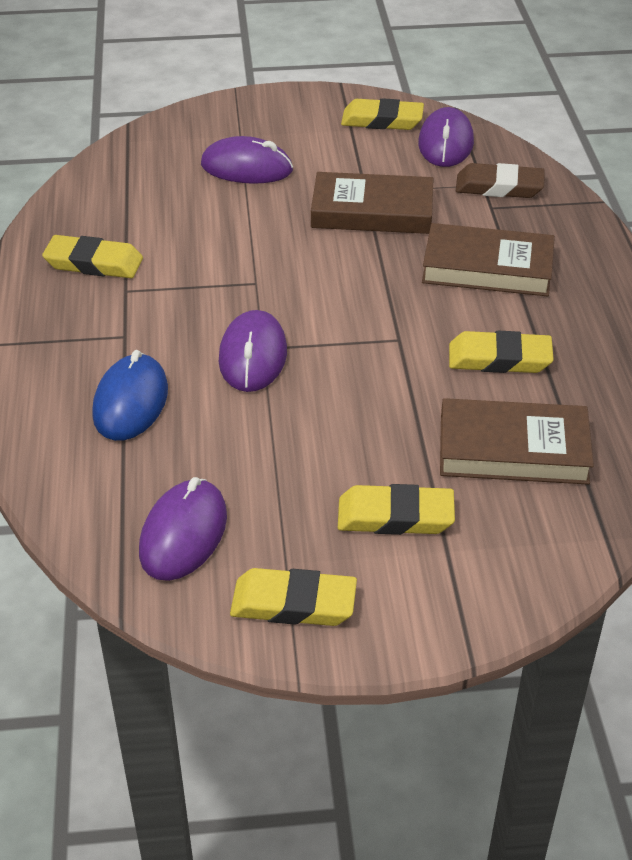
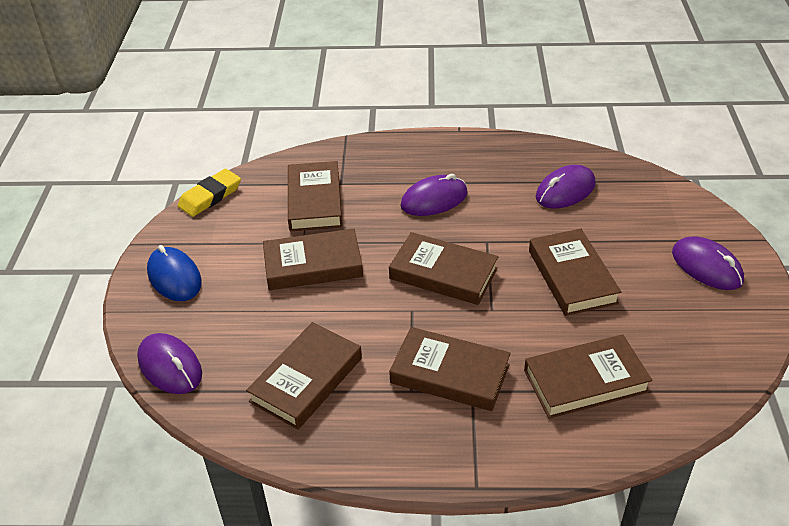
brown book: [311,172,434,234] [422,223,555,296] [440,398,594,485] = 3 -> [246,322,362,430] [263,229,363,290] [288,161,342,231] [389,232,498,305] [389,327,511,411] [524,335,652,419] [529,229,621,316] = 7
brown eraser: [456,163,545,198] = 1 -> none = 0
yellow eraser: [42,235,143,278] [230,568,357,626] [338,484,455,535] [341,98,424,130] [449,331,554,373] = 5 -> [178,169,241,217] = 1

